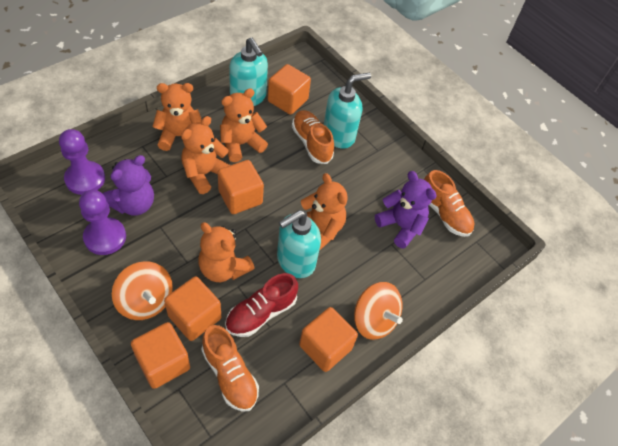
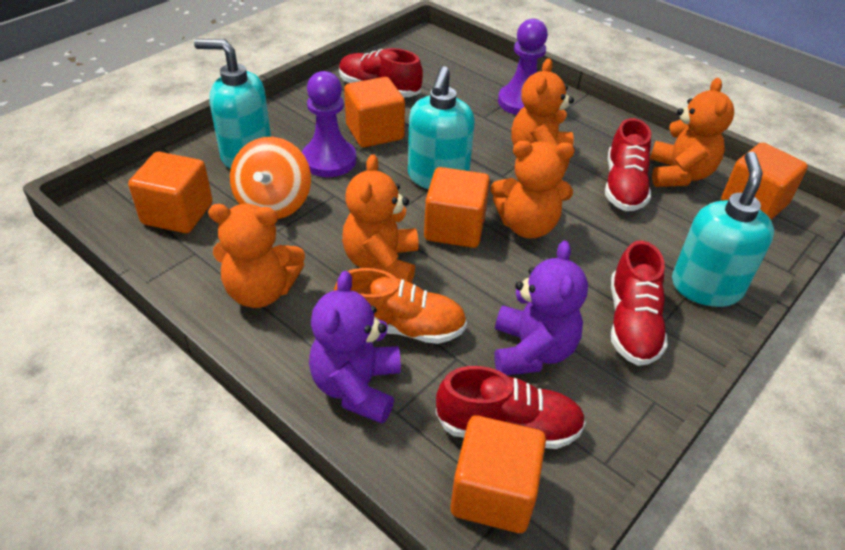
orange shoe: [201,325,259,412] [292,110,334,164] [424,170,474,237] = 3 -> [334,268,467,344] = 1
orange spinning top: [112,261,173,320] [354,282,403,340] = 2 -> [230,137,311,219] = 1
red shoe: [225,273,298,337] = 1 -> [339,48,423,97] [436,366,586,449] [605,118,651,211] [611,241,668,366] = 4

